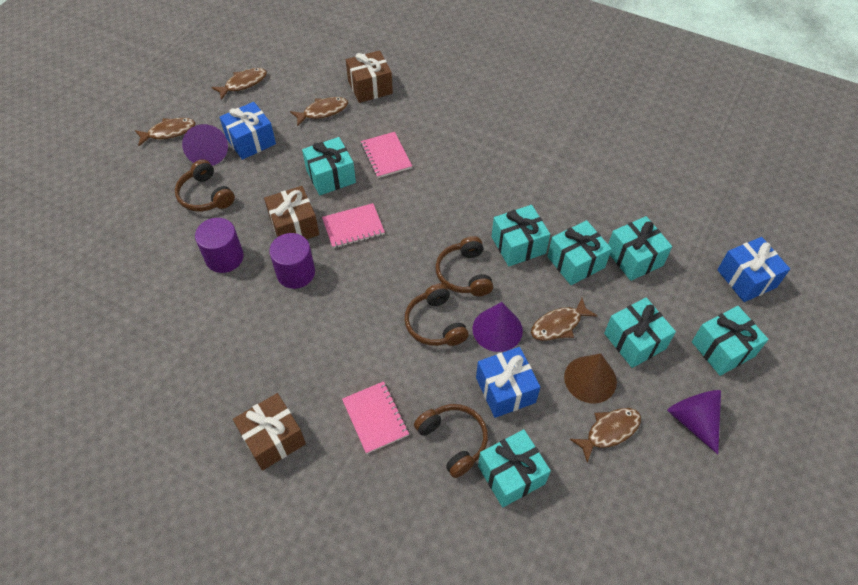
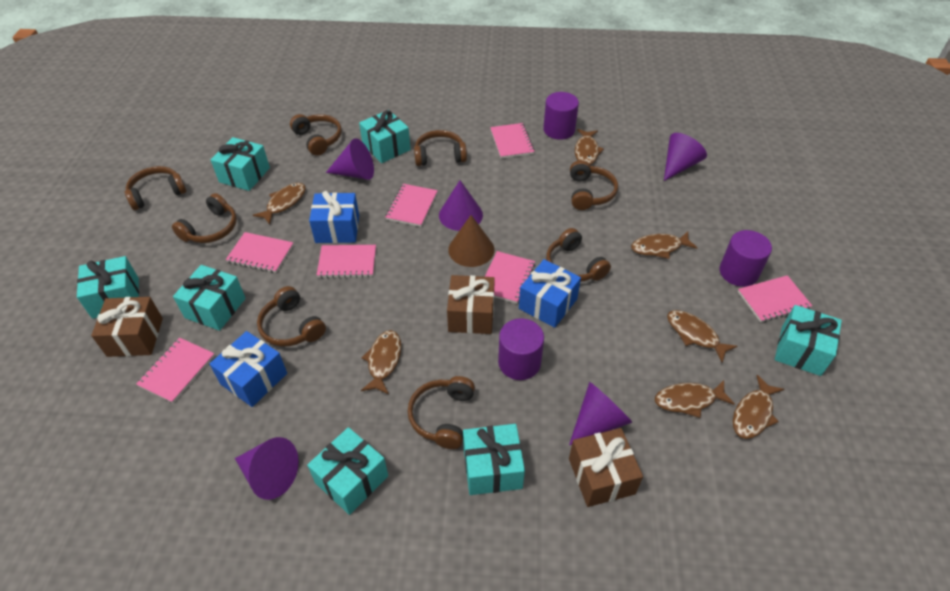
brown fish: [135,118,196,146] [211,68,267,100] [290,97,348,126] [531,298,597,341] [569,408,641,463] = 5 -> [253,183,306,225] [361,330,401,395] [575,129,604,165] [631,232,697,259] [655,380,735,418] [667,310,738,363] [733,375,784,439] = 7
brown headphones: [175,159,235,211] [405,283,469,346] [414,404,488,478] [436,236,493,296] = 4 -> [124,166,186,210] [172,193,237,243] [257,286,326,347] [290,114,342,156] [408,376,475,449] [414,130,467,166] [546,228,611,282] [570,160,618,210] = 8
pink notebook: [322,203,385,248] [342,381,409,454] [361,132,412,178] = 3 -> [136,337,215,403] [226,232,294,273] [317,245,376,278] [385,184,438,227] [485,251,535,304] [490,123,535,159] [738,275,812,322] = 7
purple cone: [182,124,228,166] [472,302,523,352] [667,390,721,454] = 3 -> [235,437,299,500] [326,138,374,180] [439,180,483,231] [569,382,632,445] [664,133,707,181] = 5
purple cylinder: [195,218,244,273] [269,233,315,289] = 2 -> [498,318,544,380] [543,92,579,140] [719,230,772,287] = 3

